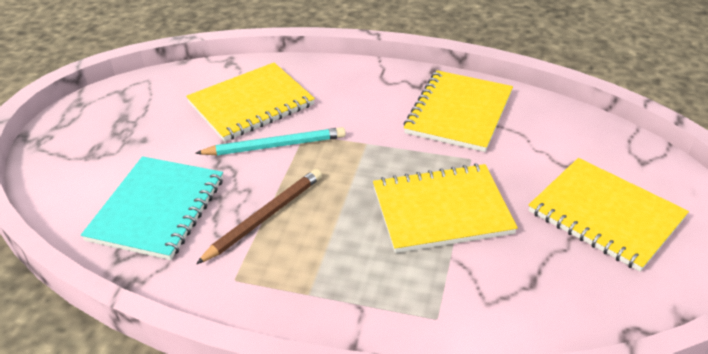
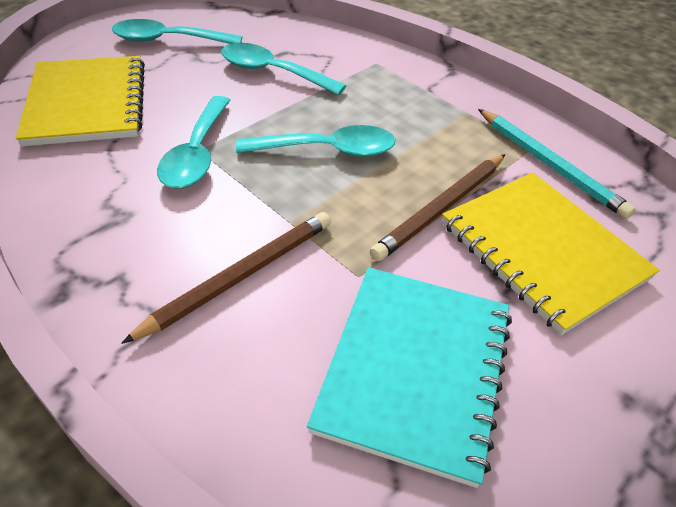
brown pencil: [196,169,322,264] = 1 -> [121,212,331,344] [370,154,505,261] = 2
turquoise spoon: none = 0 -> [112,19,242,44] [157,96,231,188] [221,43,346,95] [236,125,396,157] = 4
yellow notebook: [186,63,315,142] [373,163,518,253] [404,70,513,152] [529,158,689,272] = 4 -> [16,56,145,146] [442,173,660,335] = 2

